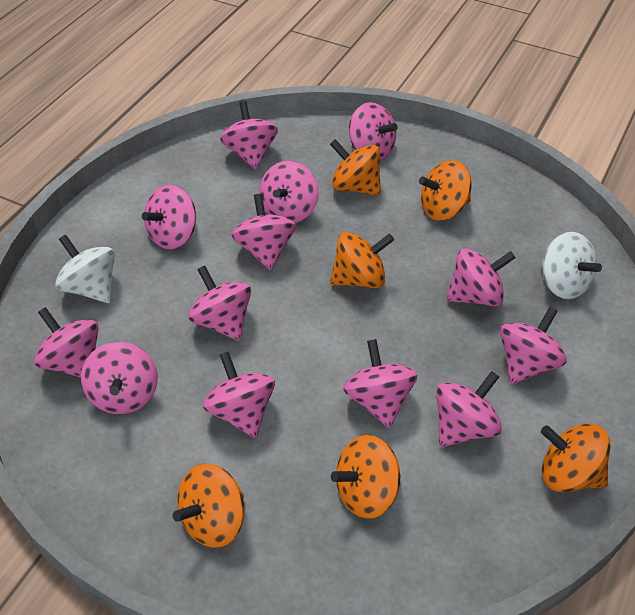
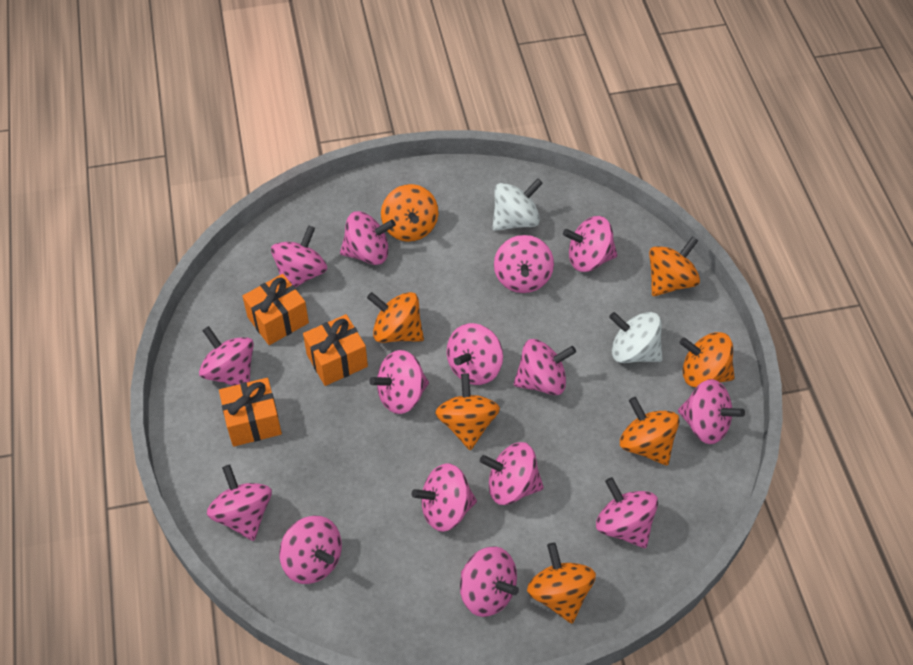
orange gift: none = 0 -> [219,378,282,447] [242,274,309,345] [303,314,368,386] = 3
orange spinning top: [173,463,244,548] [330,139,381,196] [330,232,394,288] [331,435,401,519] [419,160,472,221] [541,423,611,492] = 6 -> [367,292,424,343] [381,184,438,242] [435,373,500,450] [527,543,596,623] [620,397,680,465] [649,236,700,296] [680,332,735,387] = 7
pink spinning top: [34,307,99,378] [81,342,158,414] [142,185,196,249] [188,266,251,341] [203,351,275,438] [220,101,278,169] [232,194,296,270] [260,161,319,223] [343,339,417,428] [349,102,398,160] [436,371,502,447] [446,248,516,306] [500,307,567,384] = 13 -> [199,326,254,386] [207,465,272,541] [271,225,327,288] [279,516,342,584] [340,211,396,265] [369,350,429,414] [412,463,477,532] [447,323,503,385] [460,546,519,617] [480,442,544,505] [494,235,554,293] [514,339,576,395] [563,216,617,272] [596,477,658,548] [678,379,745,444] = 15

